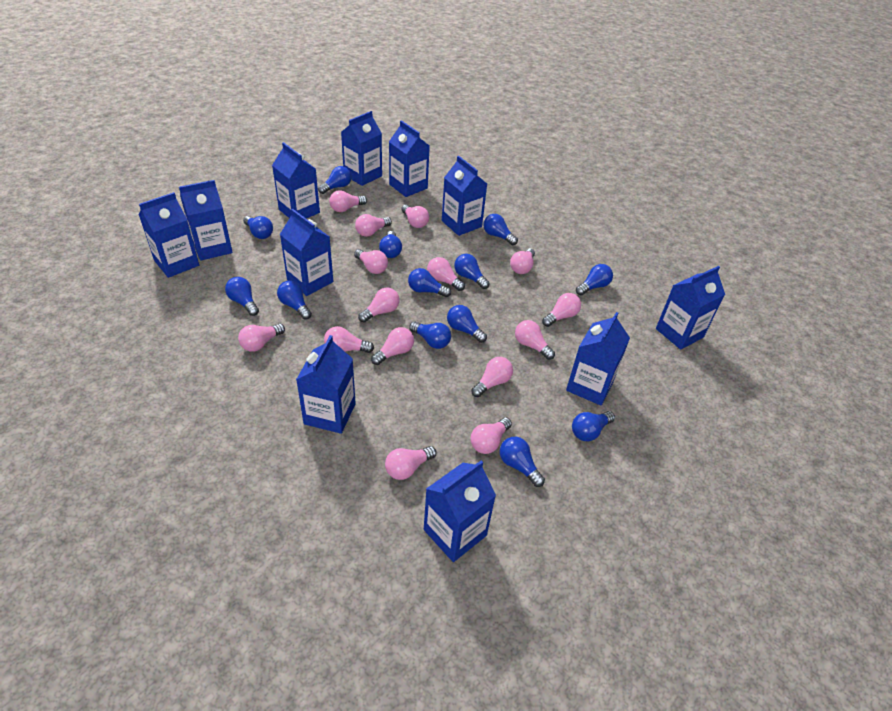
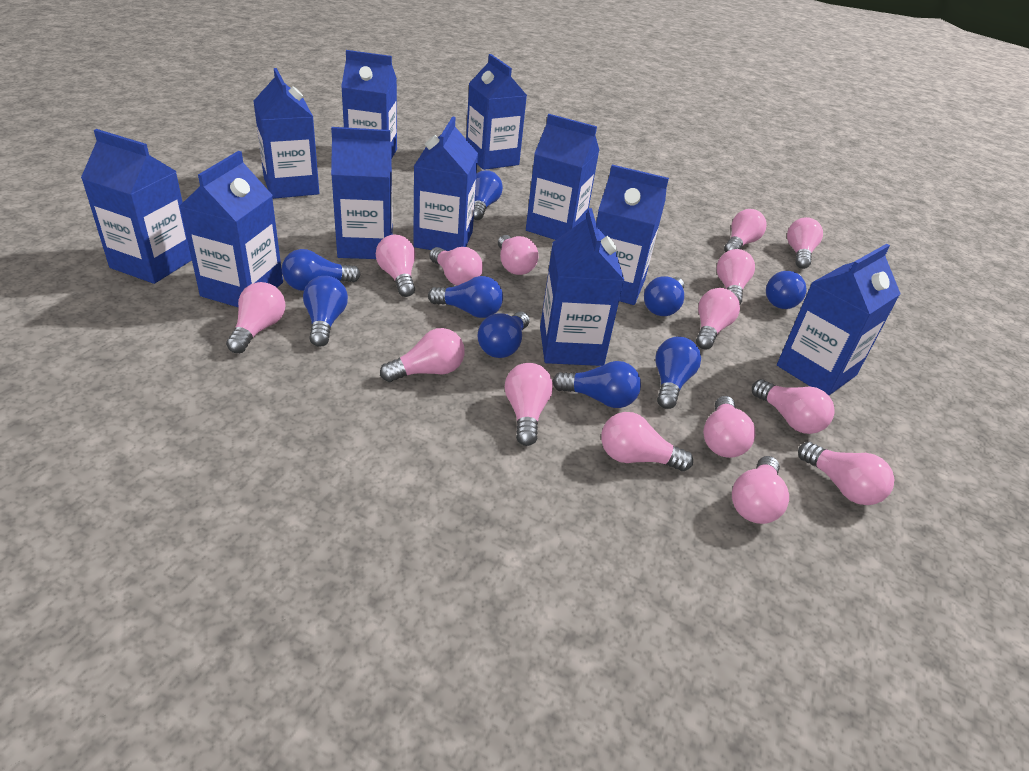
blue light bulb: [225,277,259,316] [243,216,273,239] [277,281,312,320] [318,166,352,194] [379,231,402,258] [408,268,451,297] [409,321,451,349] [447,305,487,343] [454,254,490,289] [483,214,518,245] [500,437,545,487] [572,411,615,441] [576,264,613,295] = 13 -> [282,249,361,291] [303,276,348,347] [428,276,503,318] [474,170,503,220] [477,312,530,358] [552,361,641,408] [644,276,684,316] [656,337,701,409] [766,271,807,309] = 9

